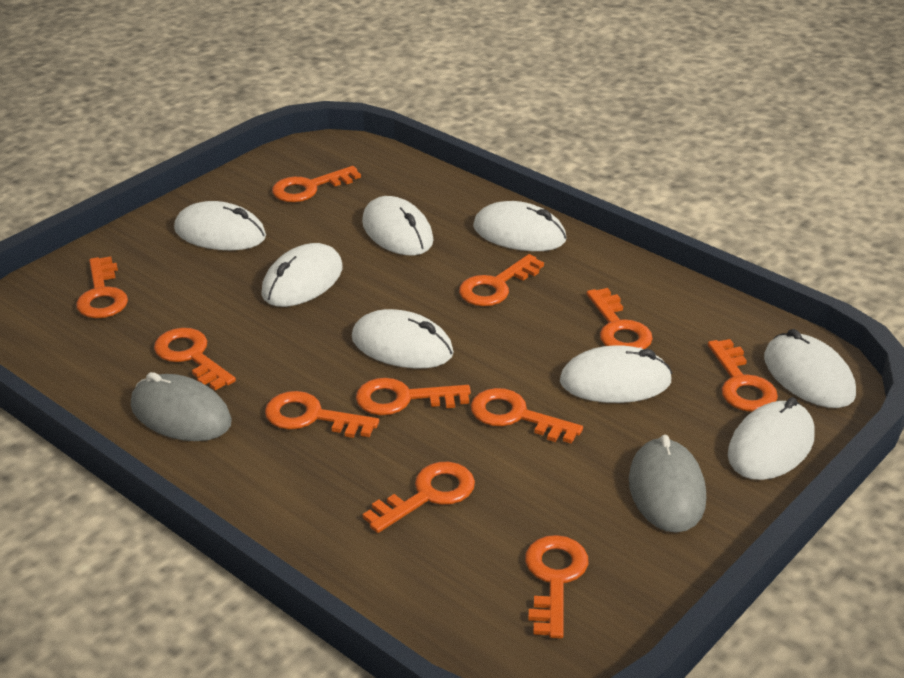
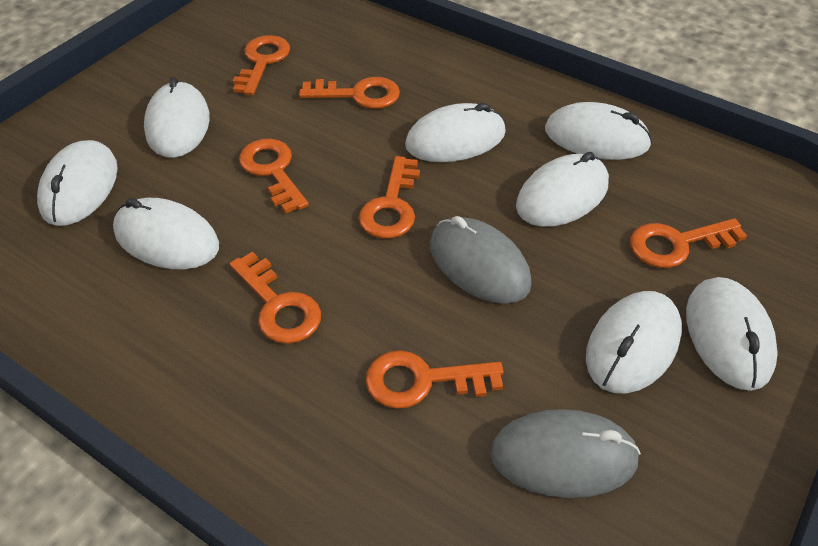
orange key: [76,257,128,318] [154,328,236,390] [265,391,379,438] [272,166,361,202] [356,378,471,415] [363,462,475,533] [459,254,544,306] [471,388,583,444] [525,535,588,639] [586,288,653,349] [708,339,778,412] = 11 -> [230,252,321,344] [233,35,290,95] [239,139,309,213] [299,77,400,109] [358,156,420,239] [366,350,504,409] [630,218,747,268] = 7

